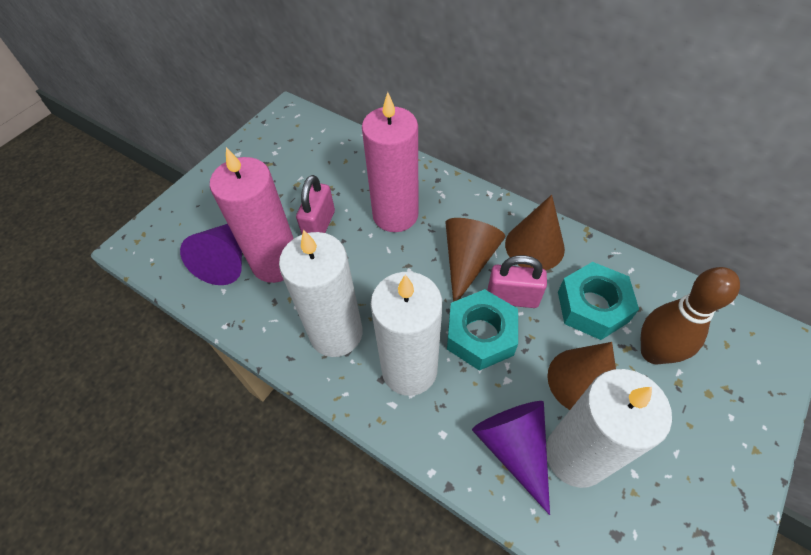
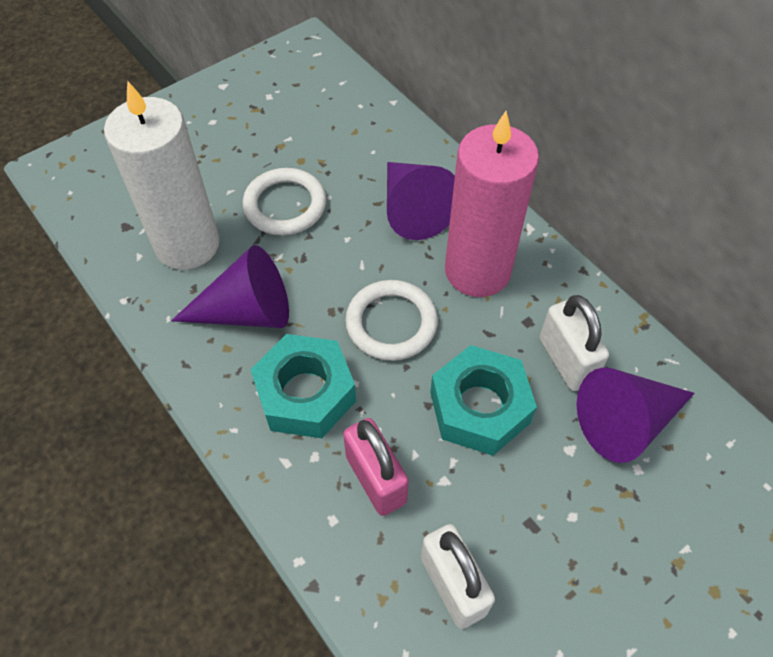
brown bowling pin: [641,267,740,364] = 1 -> none = 0
brown cone: [445,218,505,302] [505,195,565,270] [547,342,616,410] = 3 -> none = 0
pink candle: [210,147,294,283] [362,92,419,232] = 2 -> [445,111,539,297] = 1
pink padlock: [296,175,335,234] [488,255,547,308] = 2 -> [343,418,409,516] = 1
purple cone: [180,224,242,285] [472,401,550,515] = 2 -> [171,245,289,328] [387,162,455,240] [577,367,695,463] = 3
white candle: [279,230,363,357] [370,272,442,396] [546,369,672,488] = 3 -> [104,81,220,270] = 1
white padlock: none = 0 -> [421,524,495,629] [539,295,609,391] = 2
white ring: none = 0 -> [243,168,326,235] [345,280,438,361] = 2

